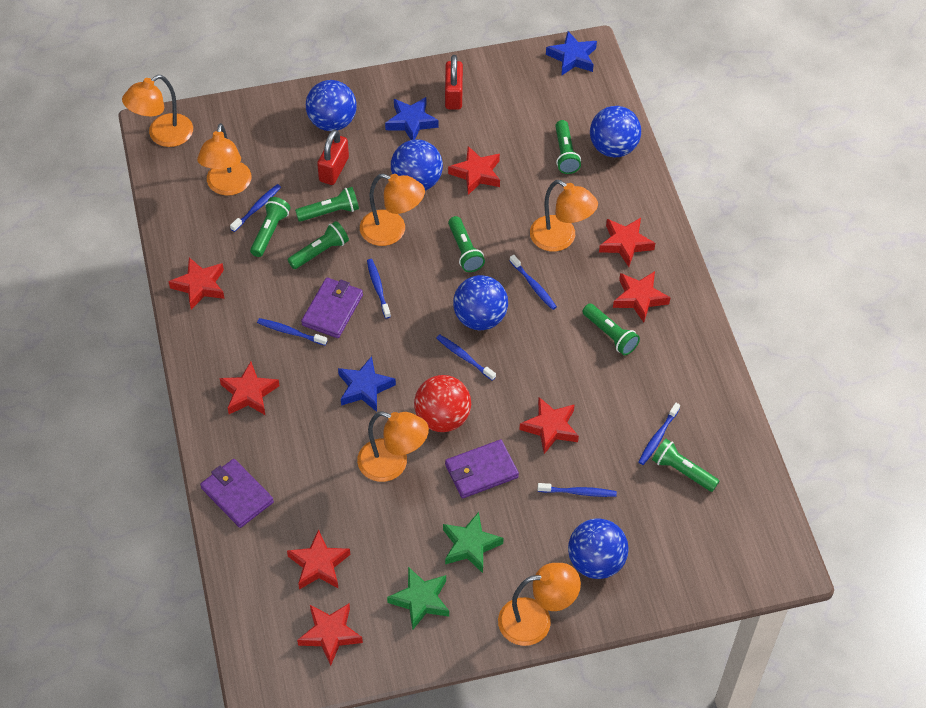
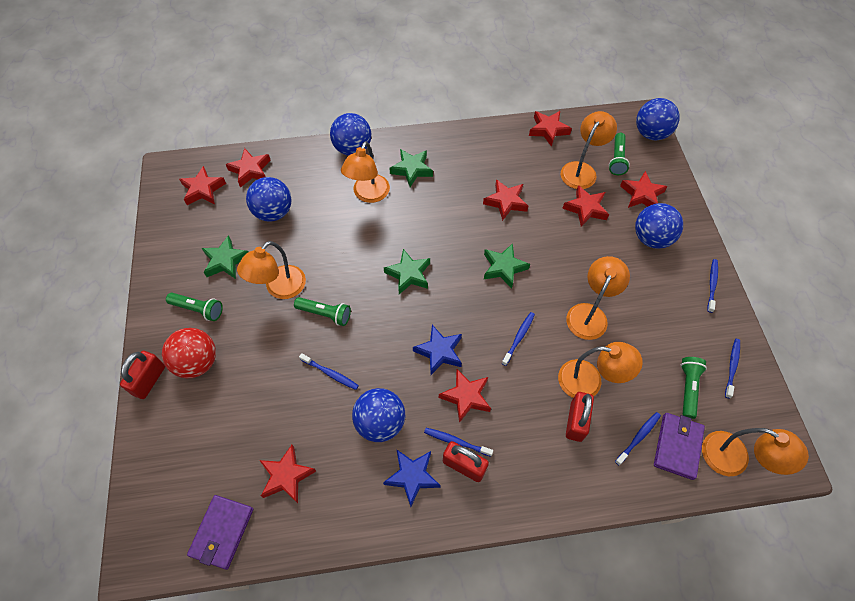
blue star: [338,356,396,412] [385,97,439,140] [546,31,597,76] = 3 -> [383,449,441,507] [413,325,462,375] = 2
blue toothbrush: [230,184,281,232] [257,318,327,346] [367,259,391,319] [436,334,496,381] [510,255,557,310] [538,483,617,497] [639,403,680,465] = 7 -> [299,353,359,390] [424,428,493,457] [502,312,535,366] [615,412,661,466] [708,259,718,313] [725,339,740,399] = 6
green flashlight: [250,197,290,257] [288,221,349,269] [295,187,359,222] [448,216,485,272] [555,120,581,174] [583,304,640,355] [652,439,719,492] = 7 -> [166,293,223,321] [294,297,351,326] [609,133,630,175] [681,357,707,419] = 4
green star: [387,567,449,630] [443,512,504,573] = 2 -> [202,235,248,279] [384,249,430,294] [389,149,433,187] [484,243,530,289] = 4
purple wallet: [200,459,274,528] [301,278,363,338] [445,440,519,498] = 3 -> [187,495,253,570] [654,413,705,480] = 2
red padlock: [317,129,349,185] [445,55,463,110] = 2 -> [120,351,165,399] [443,441,489,482] [566,392,594,442] = 3

